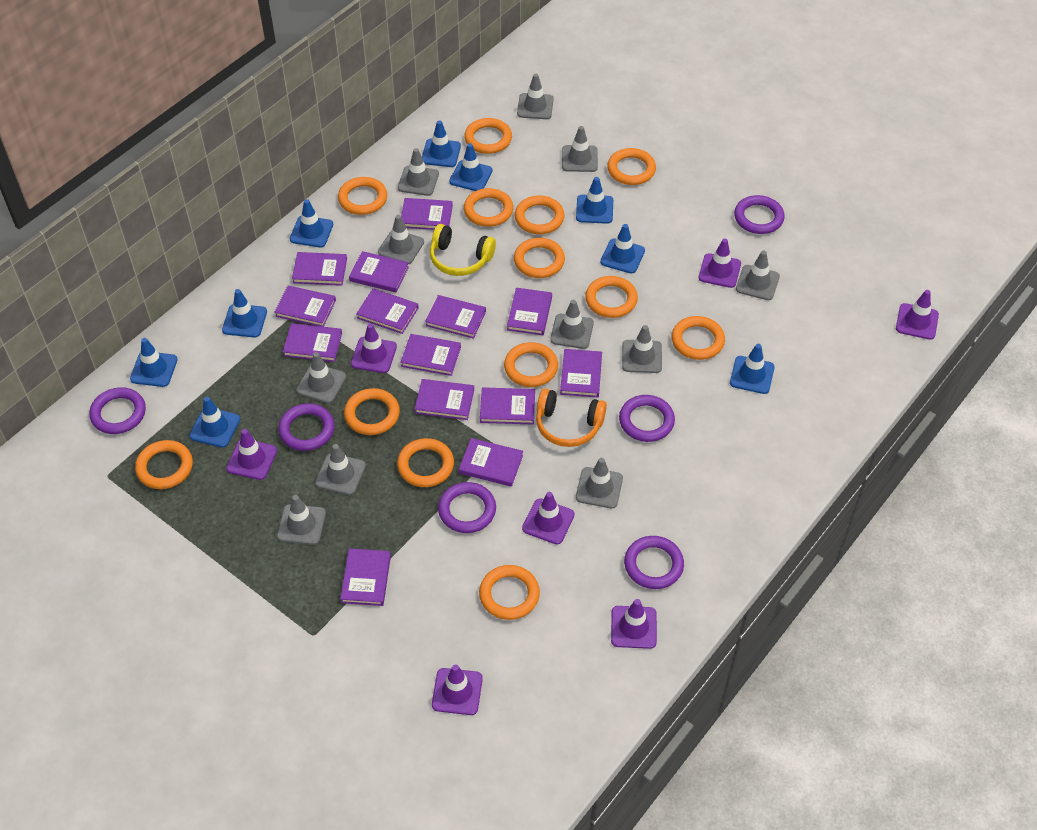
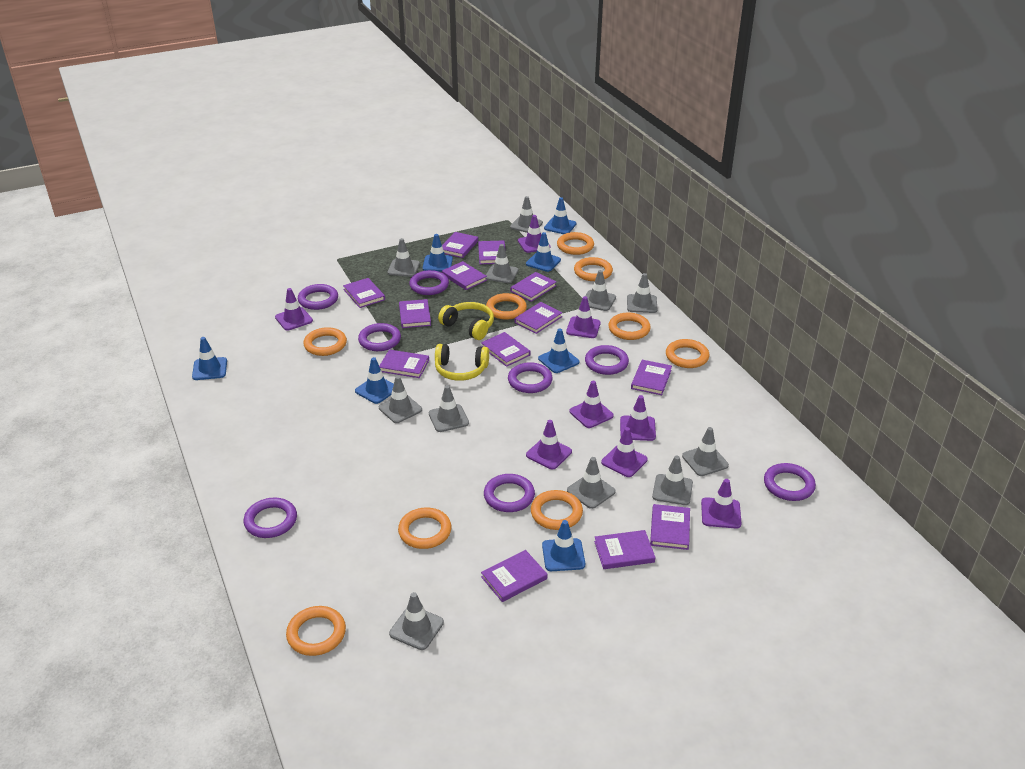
blue traffic cone: [130,338,178,387] [189,397,240,448] [222,289,267,337] [290,199,333,248] [422,120,461,167] [449,143,493,191] [576,177,613,224] [600,224,645,274] [730,344,775,394] = 9 -> [192,337,227,380] [355,357,394,404] [423,234,453,271] [526,232,561,272] [538,328,579,373] [542,520,585,571] [544,197,576,234] = 7
orange headphones: [536,389,607,447] = 1 -> none = 0
orange ring: [135,440,193,489] [338,177,387,215] [344,388,400,435] [397,438,454,487] [464,118,512,154] [464,188,513,227] [479,565,540,620] [504,342,558,387] [514,238,565,278] [515,196,565,234] [585,276,638,318] [607,148,656,185] [672,316,725,360] = 13 -> [286,606,346,656] [304,327,347,356] [398,508,452,549] [486,293,527,320] [531,490,583,530] [557,232,594,255] [574,257,613,281] [609,312,651,340] [666,339,709,368] = 9
purple book: [275,286,336,327] [283,323,342,362] [292,252,347,286] [340,548,391,606] [349,251,409,293] [356,288,419,334] [401,198,453,230] [401,334,461,376] [415,379,474,420] [425,295,486,339] [459,438,523,487] [480,387,535,425] [507,288,552,335] [560,349,602,397] = 14 -> [343,278,385,308] [379,349,429,378] [399,299,431,328] [442,232,478,258] [442,261,487,290] [478,240,506,264] [481,332,530,367] [481,550,547,602] [511,272,556,302] [514,302,563,334] [594,530,656,569] [631,360,672,395] [650,504,690,550] = 13
purple ring: [89,387,146,434] [278,403,335,451] [438,482,496,533] [619,395,675,442] [624,536,684,589] [734,195,785,234] = 6 -> [244,498,297,538] [298,284,338,310] [358,323,401,351] [409,270,449,295] [484,474,535,512] [508,362,553,393] [585,345,629,375] [764,463,816,501] = 8
purple traffic cone: [226,429,277,480] [351,324,397,373] [432,664,483,715] [522,492,575,544] [611,599,657,649] [699,239,741,288] [896,290,939,340] = 7 -> [275,288,313,331] [518,215,551,253] [526,420,572,469] [566,296,601,338] [569,381,614,428] [601,427,648,477] [620,395,656,441] [701,479,742,528] = 8
yellow headphones: [430,224,496,276] = 1 -> [435,344,489,381] [438,302,494,340] = 2

